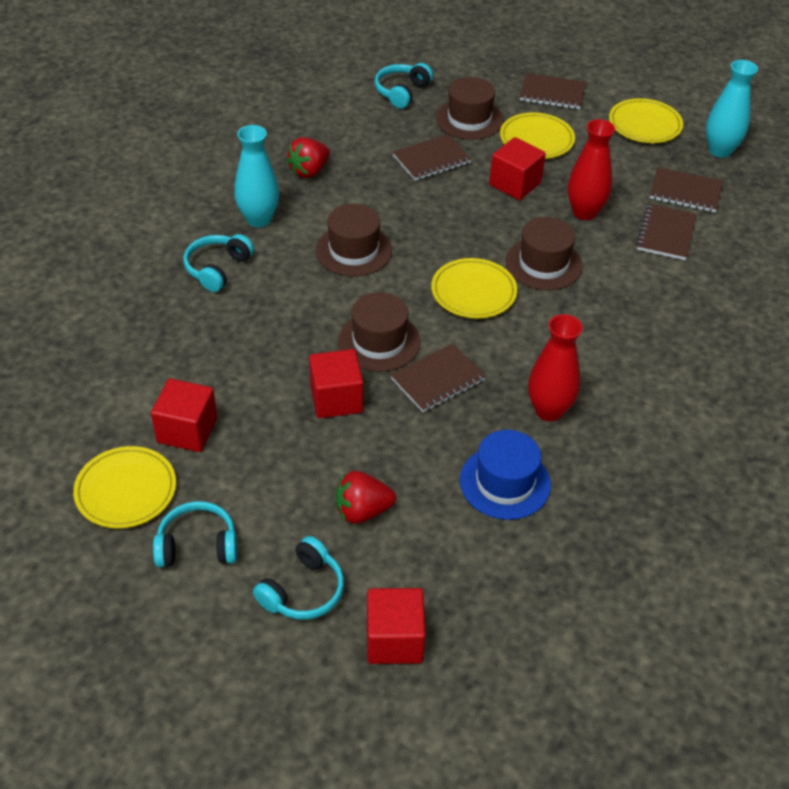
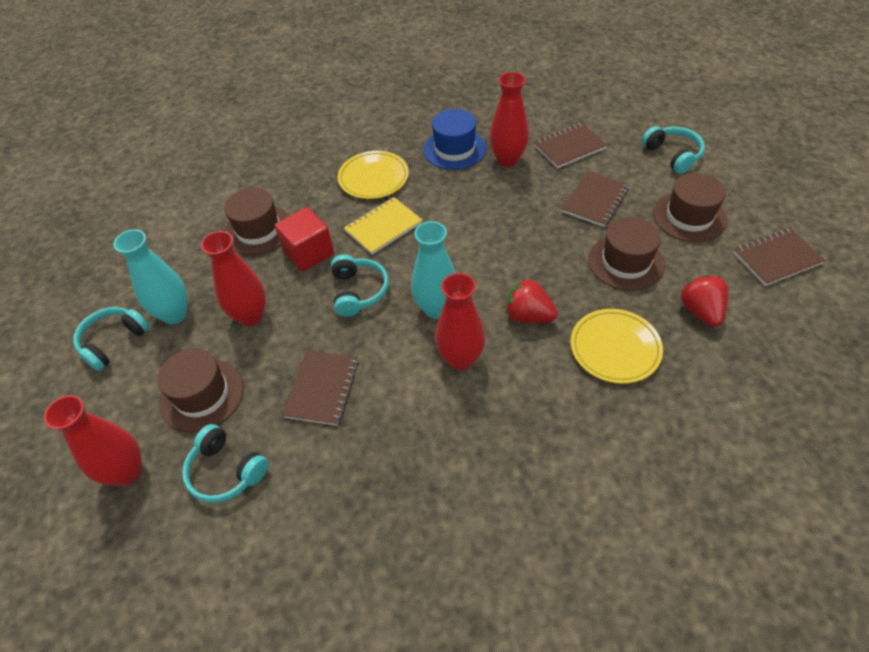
brown notebook: [390,343,486,412] [393,134,472,181] [520,73,586,109] [636,204,697,260] [650,167,723,213] = 5 -> [283,350,358,426] [534,123,607,168] [562,171,629,227] [733,228,825,286] = 4
red cube: [151,378,217,452] [309,349,363,418] [367,588,426,664] [489,137,546,200] = 4 -> [275,207,334,272] = 1
red vase: [528,314,582,421] [568,119,615,220] = 2 -> [44,395,142,486] [201,231,266,326] [435,273,485,371] [490,72,529,167] = 4
yellow notebook: none = 0 -> [344,197,422,255] = 1
yellow plate: [73,446,176,528] [431,258,517,319] [500,112,575,159] [609,98,683,143] = 4 -> [338,151,409,199] [571,309,663,384] = 2

